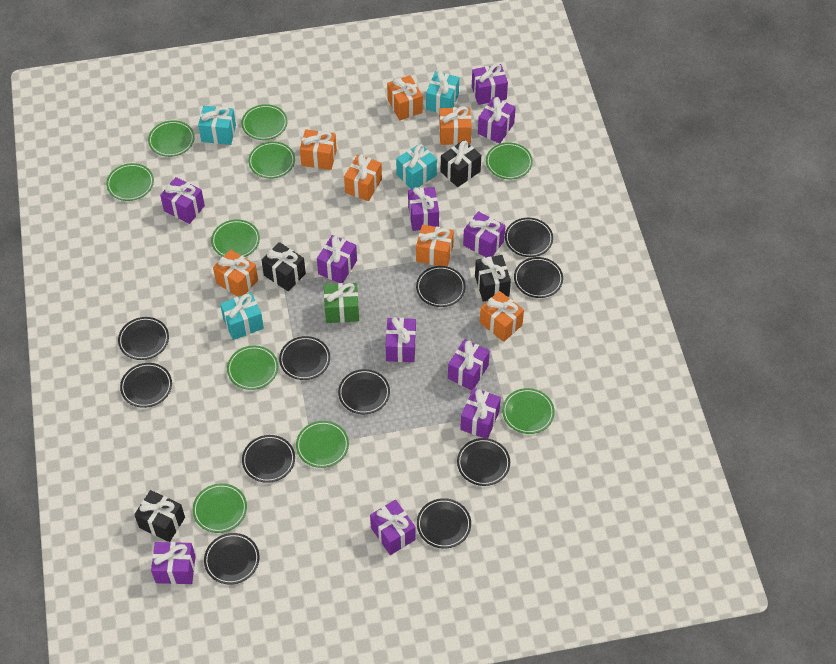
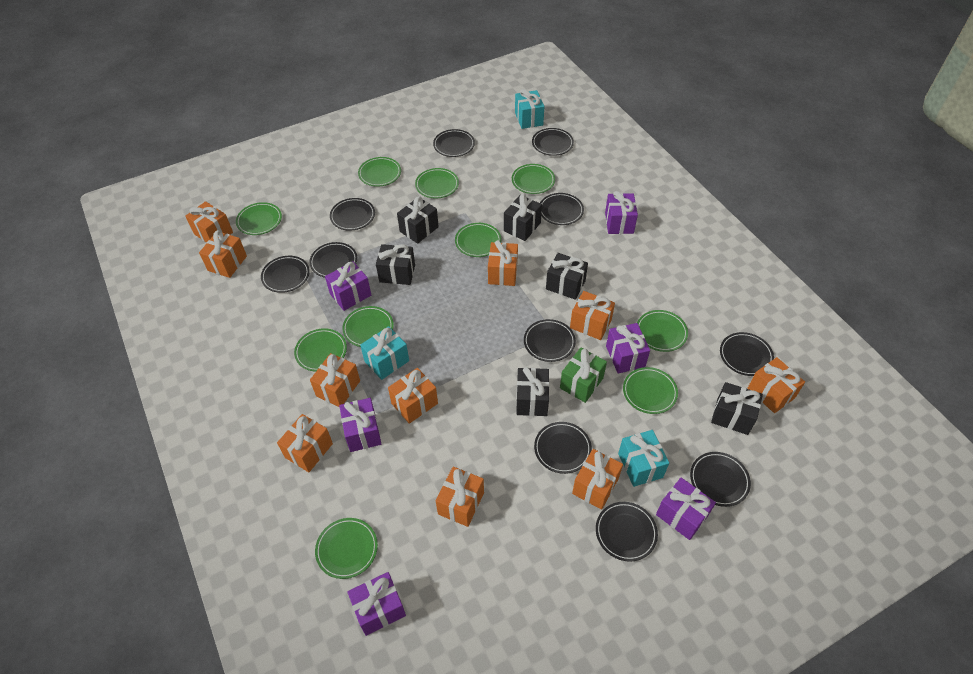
black gift: [134,490,185,542] [261,242,306,291] [441,140,481,187] [475,255,511,302] = 4 -> [376,244,415,285] [397,196,439,244] [504,194,542,241] [516,367,550,416] [546,253,588,300] [711,382,763,435] = 6
orange gift: [213,249,258,297] [300,129,337,170] [344,154,382,201] [387,75,423,120] [416,224,454,267] [439,106,472,145] [480,291,524,342] = 7 -> [185,201,233,243] [199,230,247,278] [277,414,333,472] [310,353,360,407] [388,368,438,424] [436,467,484,527] [488,240,518,286] [570,291,615,340] [572,449,623,510] [747,357,805,413] = 10
purple gift: [151,542,196,584] [160,177,205,224] [317,235,357,283] [370,500,416,555] [386,317,416,362] [408,187,439,231] [448,339,490,390] [460,388,501,438] [463,211,505,258] [472,64,508,105] [478,97,516,144] = 11 -> [325,261,371,311] [339,398,381,452] [347,572,406,636] [605,191,638,234] [606,323,650,373] [656,478,716,540] = 6
turquoise gift: [198,106,236,145] [220,292,264,340] [396,143,437,189] [426,70,459,113] = 4 -> [360,326,409,380] [515,89,544,129] [618,430,669,487] = 3

